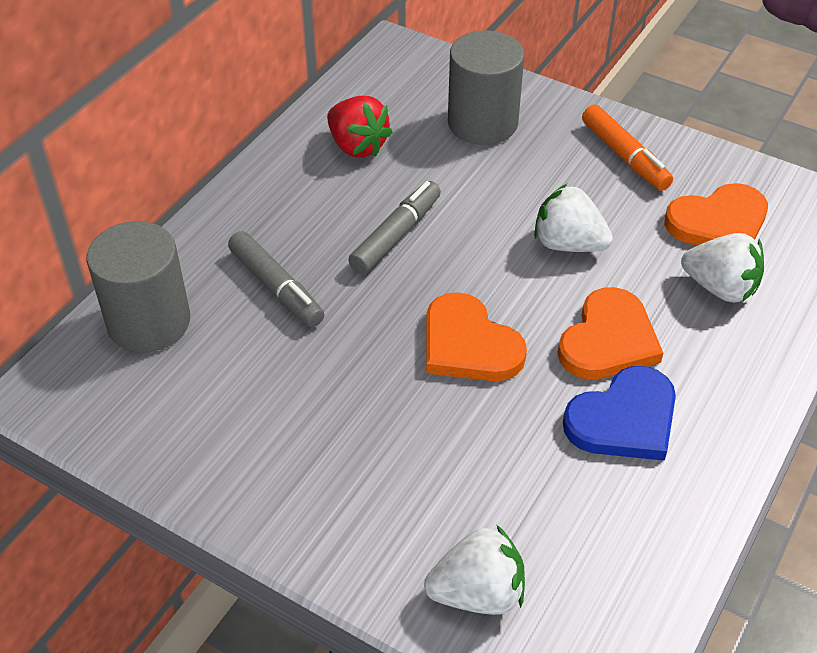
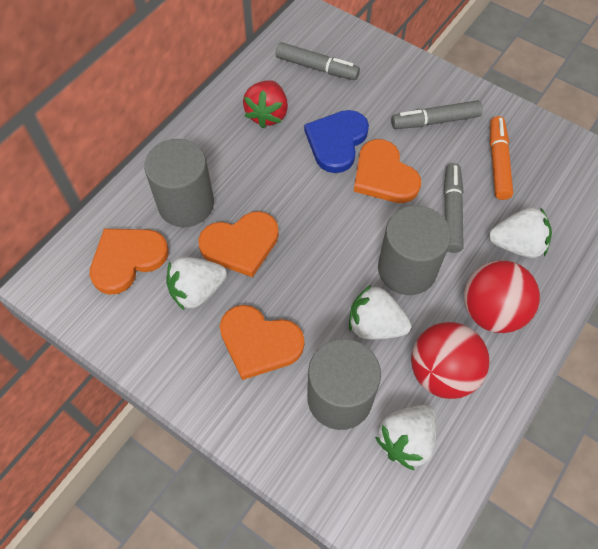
grey cylinder: [87,221,190,353] [448,30,524,145] = 2 -> [144,139,214,227] [307,339,381,430] [378,206,451,295] = 3
grey marker: [228,231,325,327] [348,181,441,274] = 2 -> [275,42,360,80] [391,100,483,129] [444,163,464,253] = 3
orange heart: [426,292,527,381] [557,287,663,380] [664,183,768,246] = 3 -> [90,229,169,295] [198,211,279,277] [220,305,305,380] [354,139,421,203] = 4
red ball: none = 0 -> [411,322,490,399] [464,260,540,333] = 2
white strawberry: [424,525,525,615] [534,184,613,252] [681,233,764,303] = 3 -> [166,257,227,311] [349,284,411,339] [375,405,437,470] [489,207,552,258] = 4

